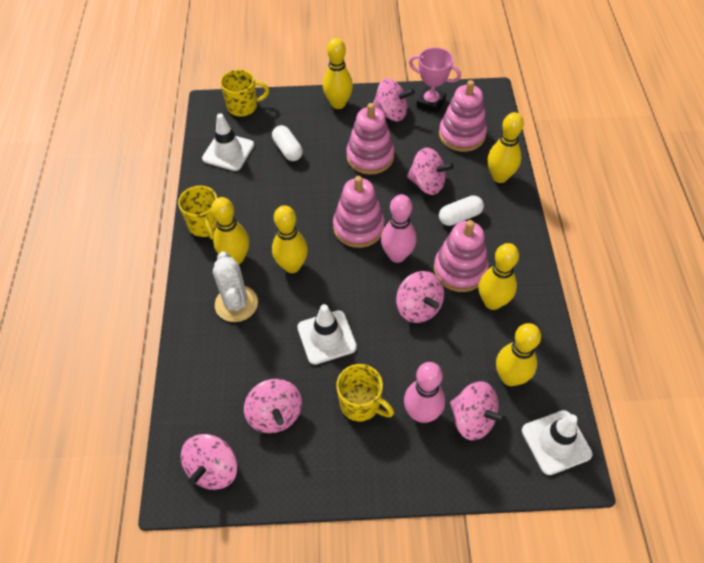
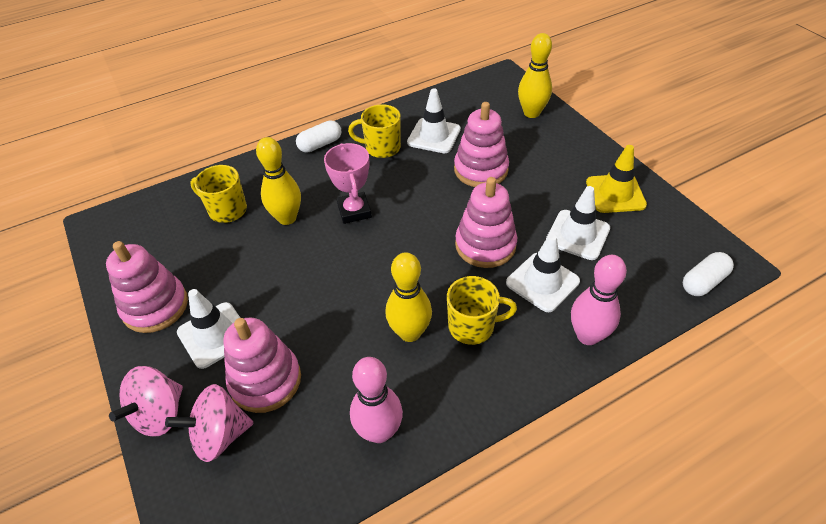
pink spinning top: [181,434,237,490] [244,379,302,433] [373,78,415,121] [396,271,444,323] [407,148,454,195] [450,381,506,440] = 6 -> [109,366,183,437] [165,384,253,462] = 2
white cactus: [213,251,258,322] = 1 -> none = 0
white traffic cone: [202,113,254,171] [297,304,357,365] [522,410,593,475] = 3 -> [177,289,240,369] [407,88,461,153] [506,234,580,312] [546,186,610,260] = 4
yellow bowling pin: [211,197,249,264] [272,205,308,273] [323,38,353,109] [479,243,519,310] [488,112,524,183] [496,323,541,386] = 6 -> [256,137,301,225] [385,252,432,342] [518,33,552,118] = 3
yellow traffic cone: none = 0 -> [586,145,647,213] = 1

